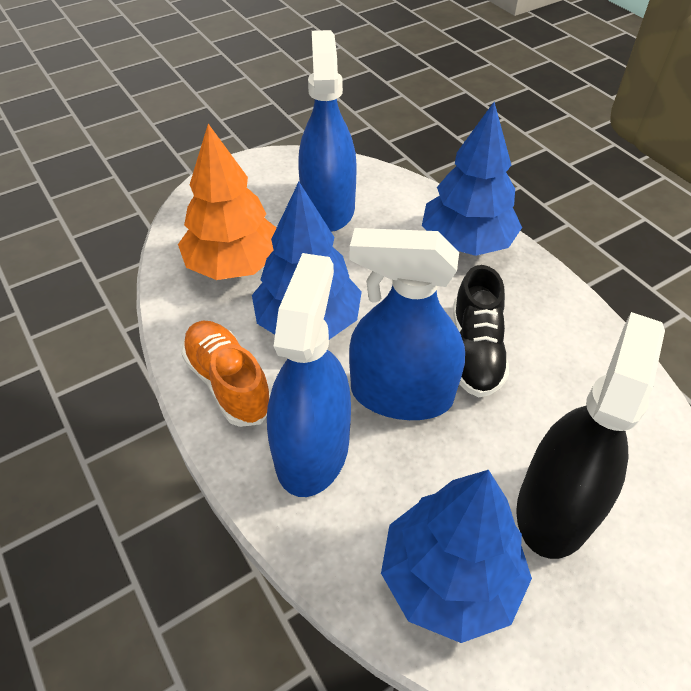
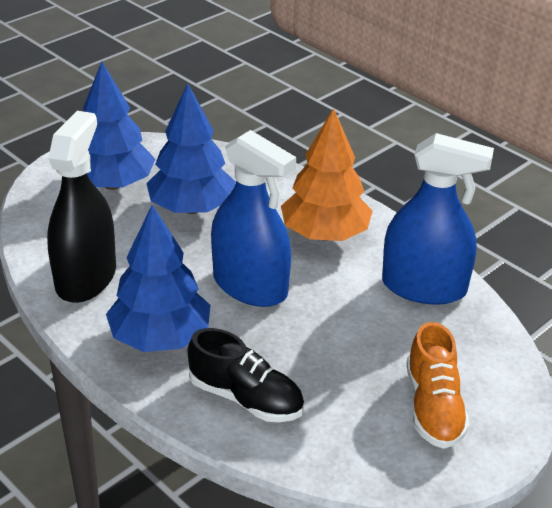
blue spray bottle: [267,253,351,497] [298,30,357,232] [349,228,465,420] = 3 -> [211,130,296,307] [382,133,494,305] = 2

